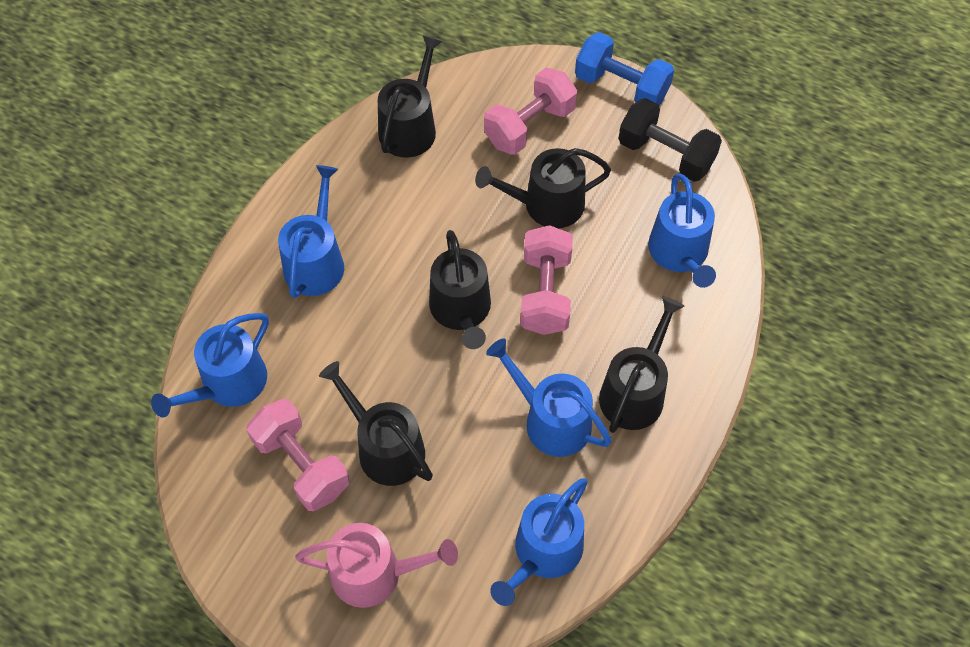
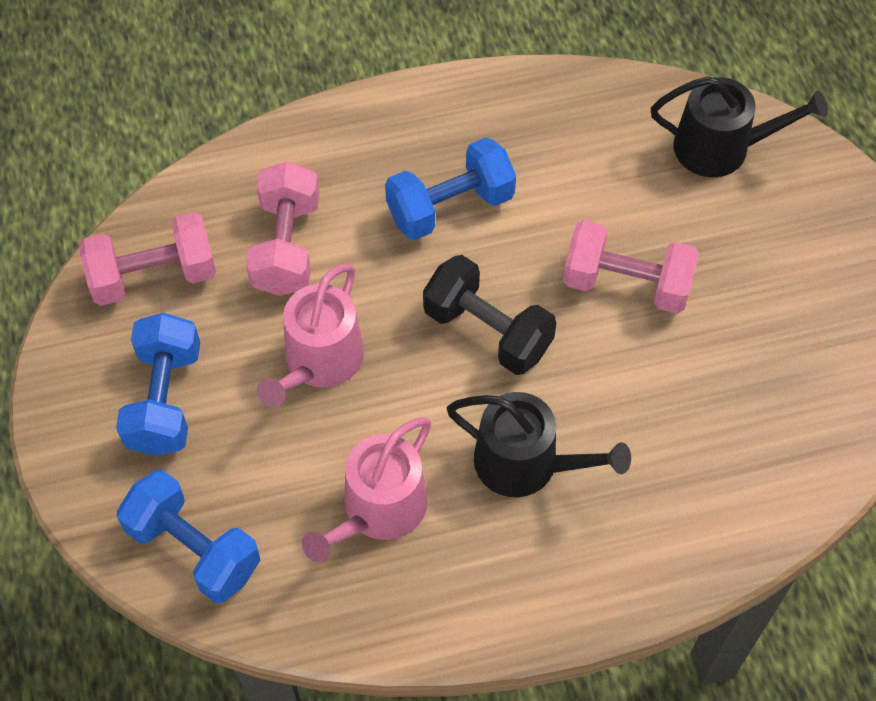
black watering can: [319,361,433,486] [378,35,443,158] [429,230,491,349] [475,148,611,228] [599,297,684,433] = 5 -> [447,392,631,497] [651,76,828,177] = 2
blue dumbbell: [575,32,674,105] = 1 -> [116,313,200,456] [117,469,260,603] [385,137,516,240] = 3
blue watering can: [151,313,269,417] [278,165,344,298] [486,338,612,457] [490,478,588,606] [648,174,716,288] = 5 -> none = 0
pink watering can: [295,523,458,608] = 1 -> [257,264,364,407] [302,417,431,562] = 2

